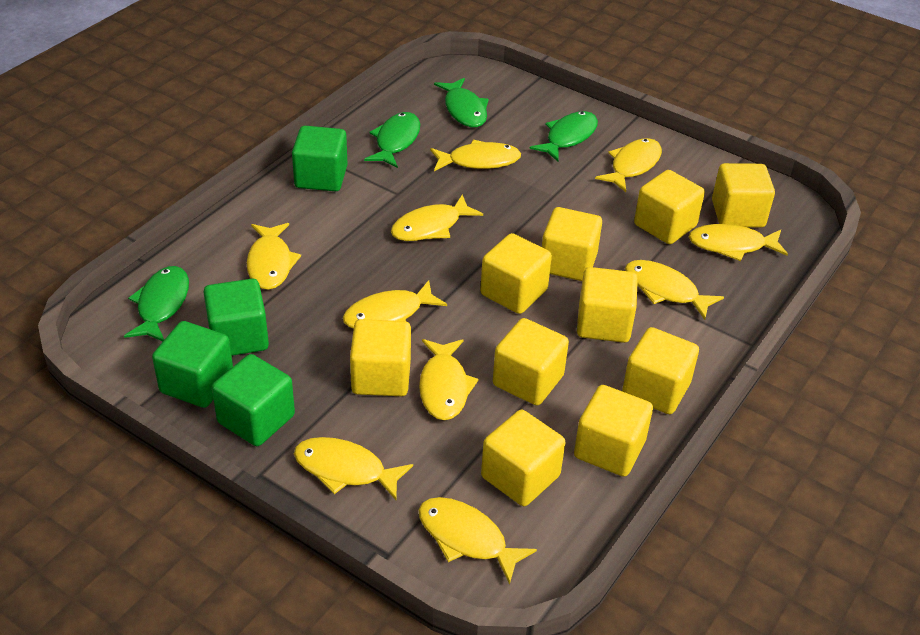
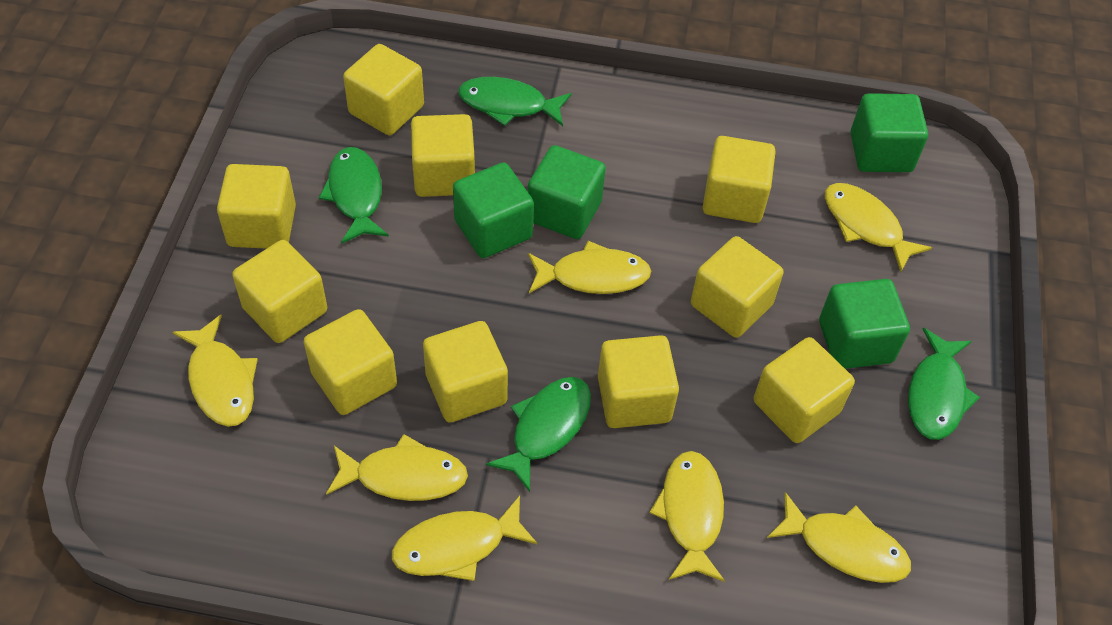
yellow fish: [247,223,301,290] [294,437,413,500] [343,280,447,329] [391,195,483,241] [418,497,537,585] [419,339,479,420] [430,140,521,171] [595,138,662,192] [625,260,724,320] [689,224,788,261] = 10 -> [172,315,258,427] [326,434,468,501] [392,496,537,581] [528,241,651,294] [650,451,725,582] [767,492,911,583] [825,183,932,272] = 7

